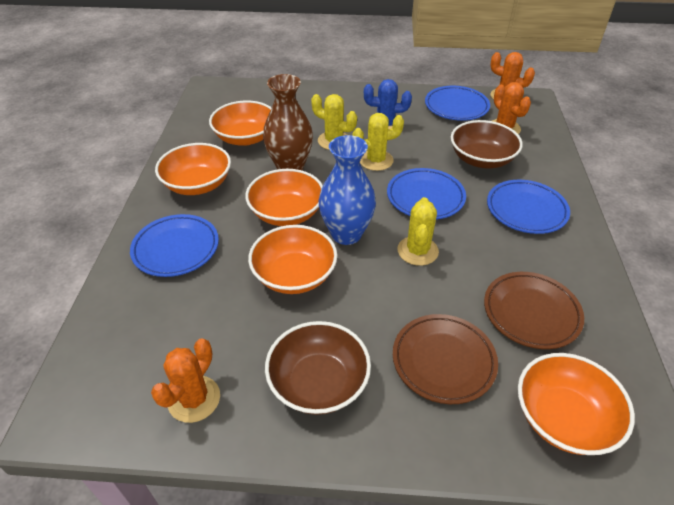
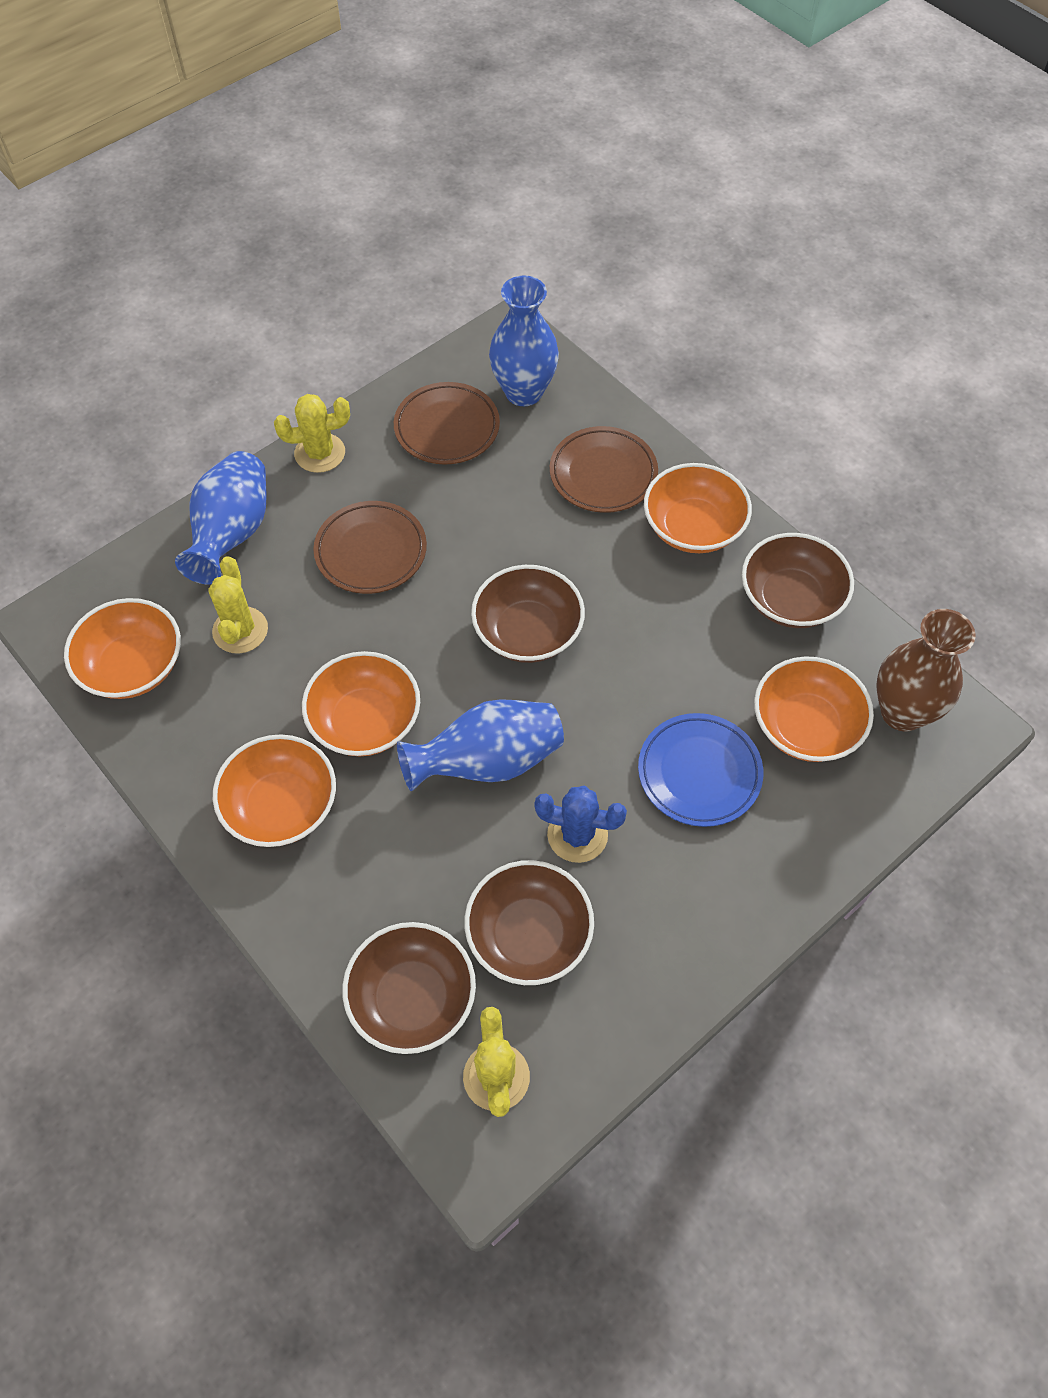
blue plate: [130,214,219,277] [387,168,466,219] [425,86,490,121] [487,180,570,234] = 4 -> [638,713,763,827] = 1
blue vase: [319,135,376,245] = 1 -> [175,451,267,584] [397,699,564,791] [489,275,559,406] = 3
brown bowl: [265,321,371,415] [451,120,523,168] = 2 -> [342,922,476,1054] [465,860,594,985] [471,565,585,663] [742,533,854,628] = 4
brown plate: [393,314,498,404] [484,272,584,349] = 2 -> [313,501,427,594] [394,382,500,464] [550,426,658,513] = 3
orange cactus: [151,338,220,423] [490,52,535,100] [492,82,531,134] = 3 -> none = 0

